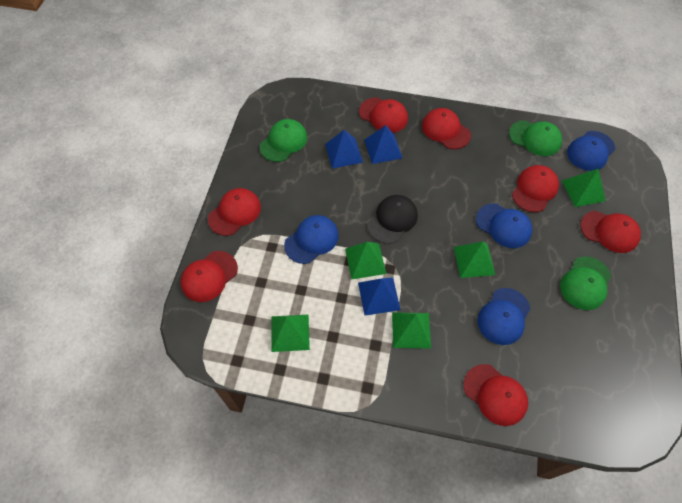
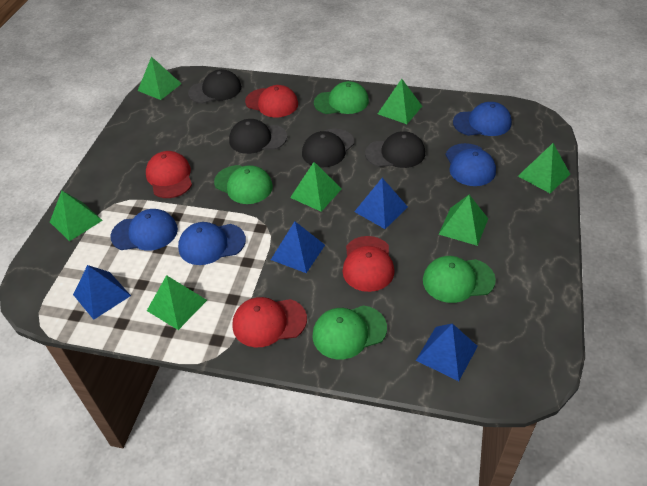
black cap: [368,195,418,244] = 1 -> [188,69,242,104] [229,119,287,154] [302,129,354,167] [365,131,425,168] = 4
blue pyramid: [325,130,363,169] [358,277,401,316] [364,125,402,164] = 3 -> [73,265,131,320] [271,221,325,273] [354,178,408,229] [416,323,478,381] = 4
green cap: [260,119,307,162] [509,120,562,156] [560,256,611,310] = 3 -> [214,165,273,204] [313,305,387,359] [314,81,369,114] [423,256,496,303] = 4
green pyramid: [272,314,310,352] [345,242,386,279] [392,312,431,348] [454,241,495,278] [562,169,606,207] = 5 -> [50,191,103,241] [138,57,182,100] [147,275,207,330] [290,162,342,212] [378,79,422,124] [439,195,488,246] [518,143,570,193] = 7
red cap: [181,251,238,302] [208,188,261,236] [359,98,408,133] [422,108,471,149] [464,364,528,426] [512,165,559,212] [580,211,641,253] = 7 -> [146,151,192,198] [232,297,307,348] [245,85,298,117] [342,236,395,292] = 4

